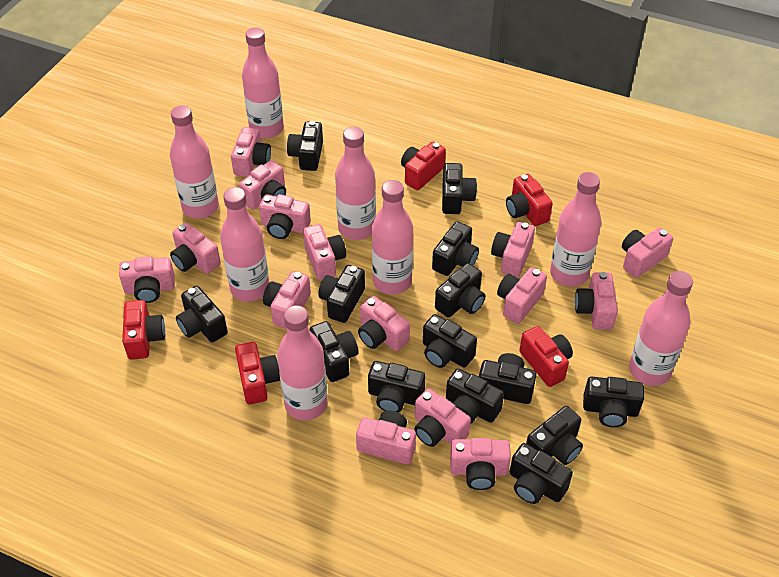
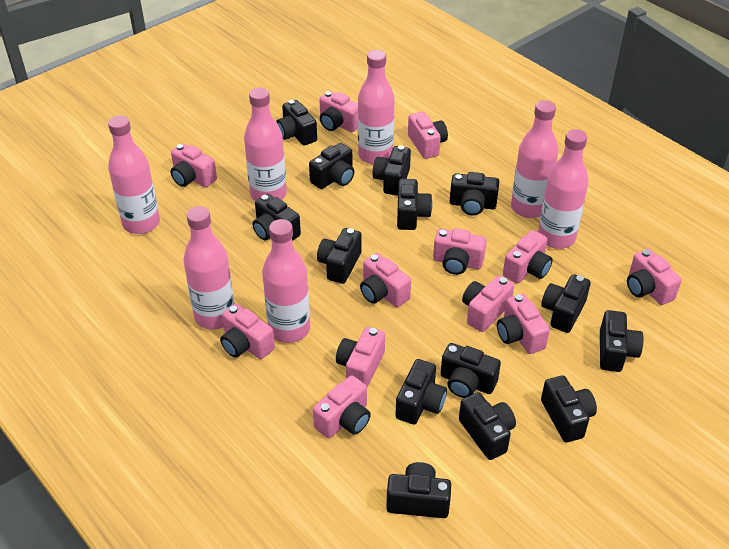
pink bottle: [170,105,219,219] [220,187,269,302] [242,28,284,139] [277,305,328,420] [335,127,376,240] [372,180,413,294] [550,172,602,287] [629,271,693,386] = 8 -> [108,115,160,234] [183,206,234,329] [244,88,287,201] [262,219,310,343] [358,50,395,165] [511,100,558,218] [538,129,588,249] = 7
pink camera: [119,256,175,303] [170,223,221,274] [231,127,271,177] [239,160,286,210] [259,194,311,239] [263,271,311,329] [303,224,346,280] [356,410,416,465] [358,296,410,351] [414,389,471,447] [450,438,511,490] [491,222,535,277] [497,267,547,324] [575,272,618,330] [622,228,673,278] = 15 -> [170,143,217,188] [220,304,275,359] [313,375,371,438] [319,91,358,132] [336,327,385,387] [360,253,411,307] [408,112,448,159] [433,228,487,275] [462,276,514,332] [497,294,550,354] [503,230,553,284] [627,249,682,305] = 12
red camera: [122,300,165,360] [235,342,280,405] [401,142,446,190] [506,174,553,226] [519,326,573,387] = 5 -> none = 0

